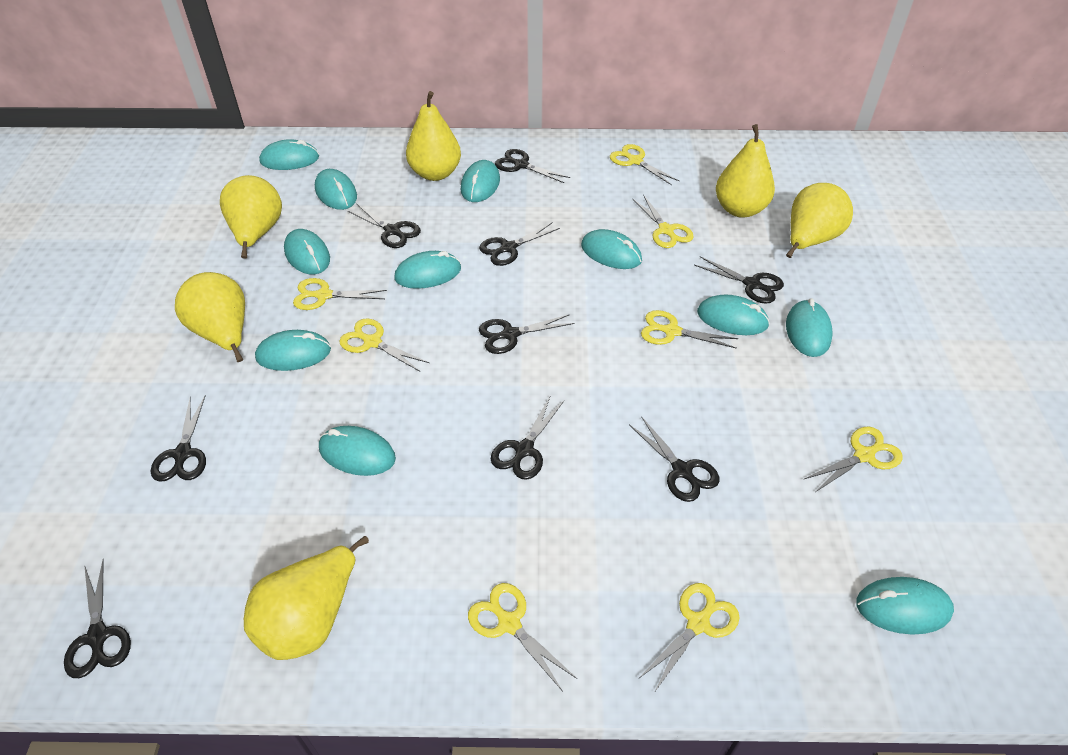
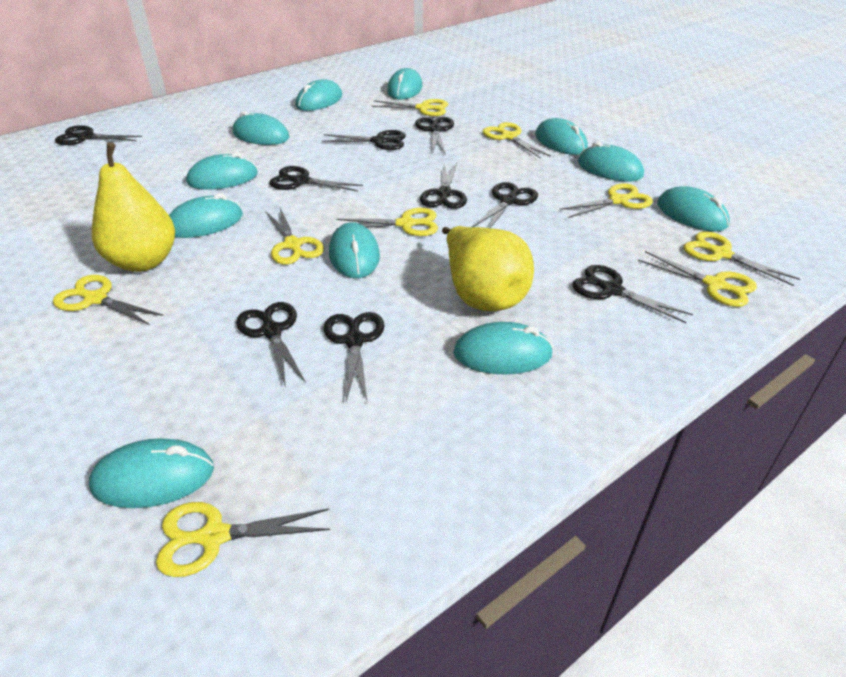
yellow pear: [175,272,245,362] [220,175,282,259] [244,536,369,660] [406,91,461,181] [716,124,775,218] [786,183,853,258] = 6 -> [92,142,175,272] [442,226,534,311] = 2
yellow scissors: [293,278,387,310] [339,318,429,372] [468,583,577,692] [610,144,679,185] [633,194,694,248] [638,583,740,693] [641,310,738,349] [804,426,903,492] = 8 -> [53,275,163,325] [156,502,330,577] [265,208,324,265] [336,208,438,236] [371,99,448,116] [482,122,551,159] [560,183,653,218] [638,251,757,307] [684,231,800,286] = 9

